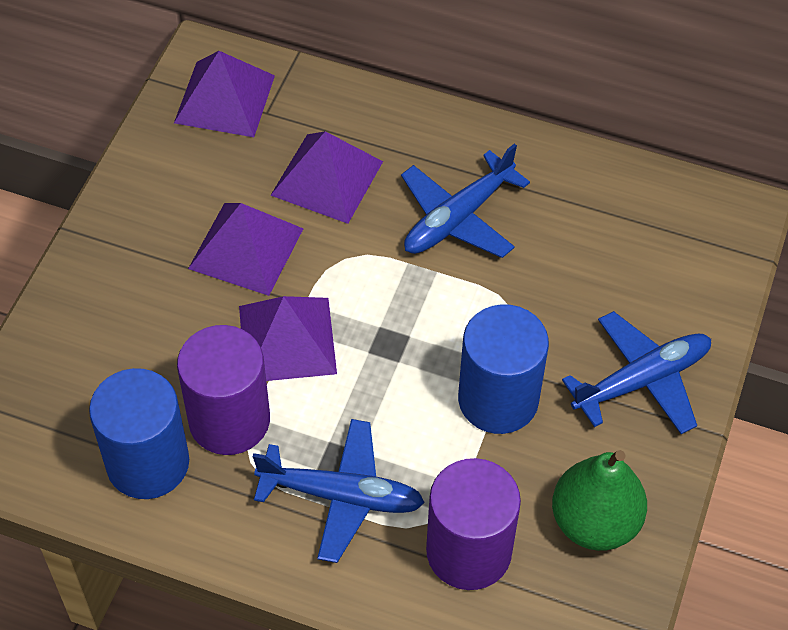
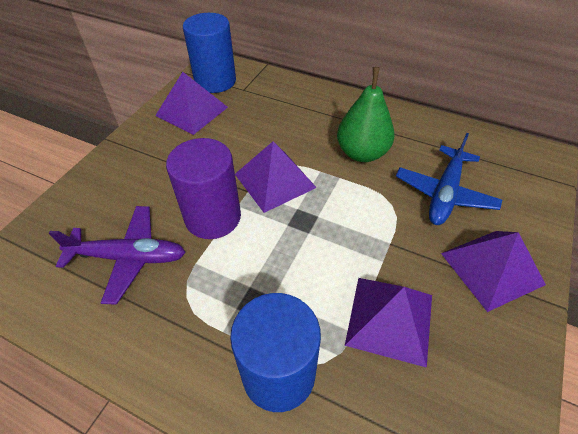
blue plane: [253,419,425,563] [401,143,530,258] [562,311,711,434] = 3 -> [396,133,502,225] = 1
purple cylinder: [177,325,270,455] [426,458,521,590] = 2 -> [166,138,241,239] = 1
purple plane: none = 0 -> [49,206,186,305] = 1

